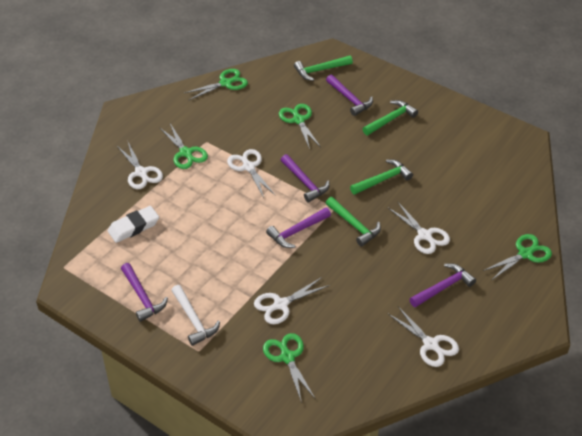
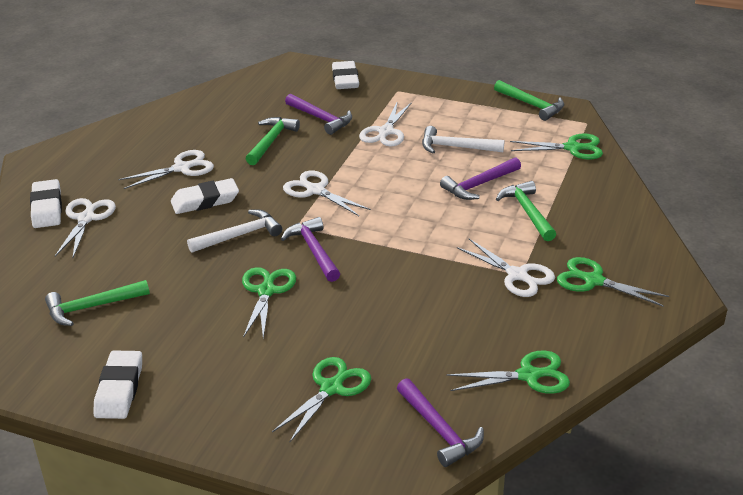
purple hammer: [121,263,168,322] [266,207,331,248] [281,154,329,202] [326,75,373,116] [409,264,476,308] = 5 -> [281,217,340,282] [285,94,352,135] [397,378,484,467] [440,157,521,200] = 4
white eraser: [108,206,159,243] = 1 -> [30,179,62,228] [93,351,142,419] [171,178,239,214] [332,61,359,89] = 4
white hammer: [171,285,220,346] = 1 -> [187,209,282,253] [422,126,505,153] = 2

